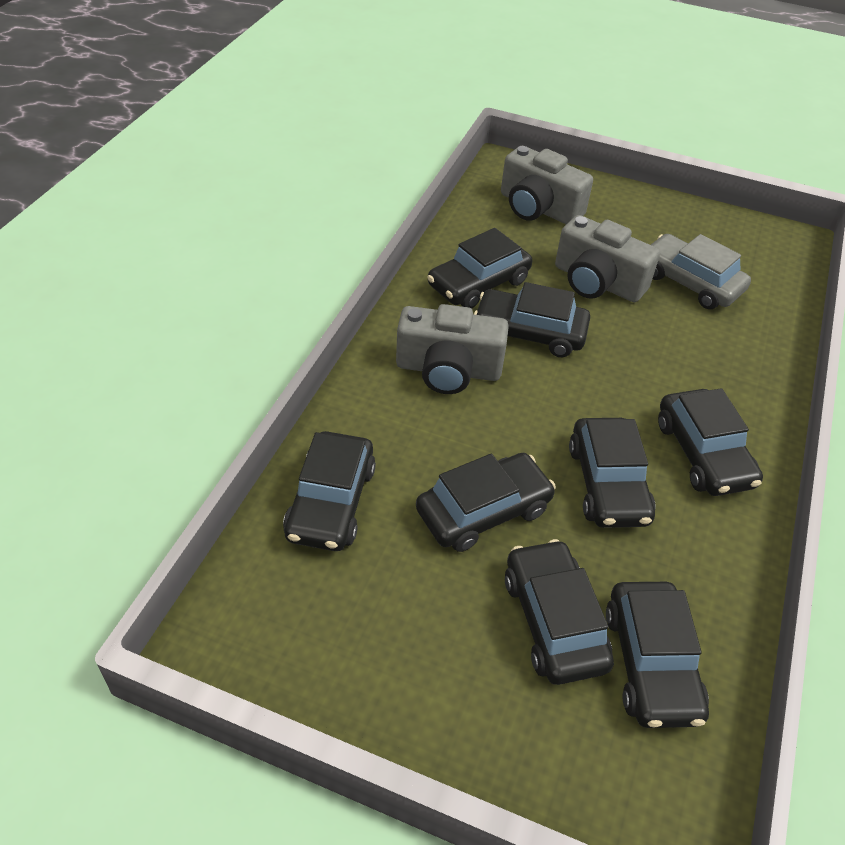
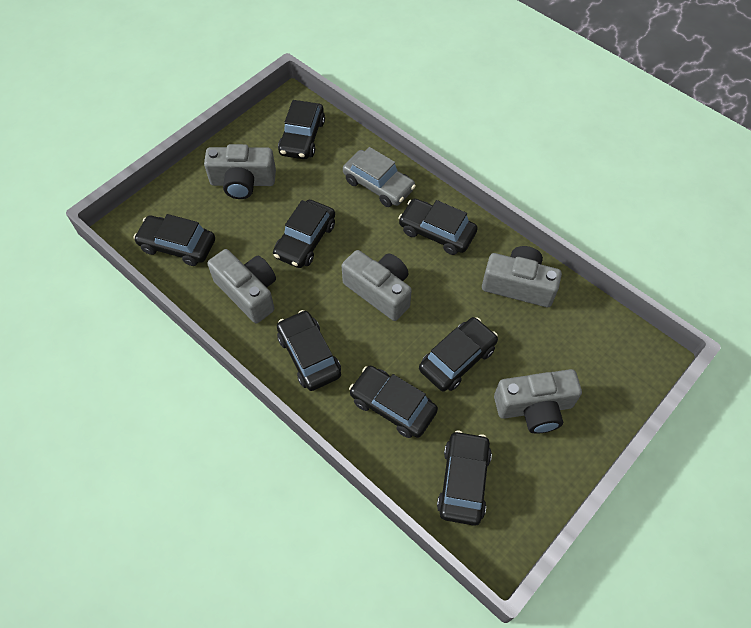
grey camera: [396,304,509,394] [501,146,593,224] [555,215,660,302] = 3 -> [204,144,276,199] [207,249,276,323] [342,250,412,321] [482,246,562,307] [494,369,582,434] = 5

